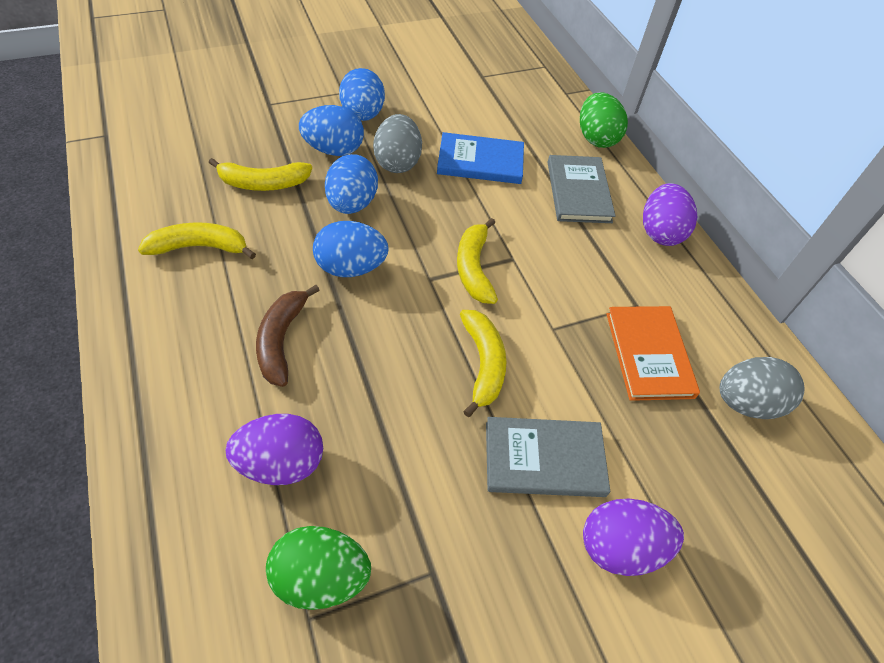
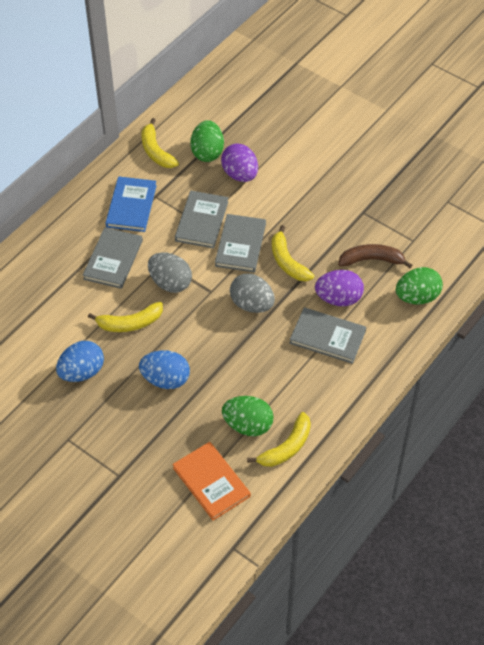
blue egg: [299,105,364,156] [313,221,389,277] [325,154,378,214] [339,68,385,121] = 4 -> [56,341,104,382] [139,350,190,389] = 2
green egg: [266,526,371,610] [580,92,628,148] = 2 -> [190,120,224,162] [222,396,274,436] [396,267,443,305] = 3
grey book: [486,417,610,497] [548,155,616,223] = 2 -> [83,227,143,289] [175,191,228,248] [215,214,266,272] [290,307,366,364] = 4
purple egg: [225,414,323,485] [583,499,684,576] [643,183,697,246] = 3 -> [221,144,258,182] [315,270,364,306] = 2

